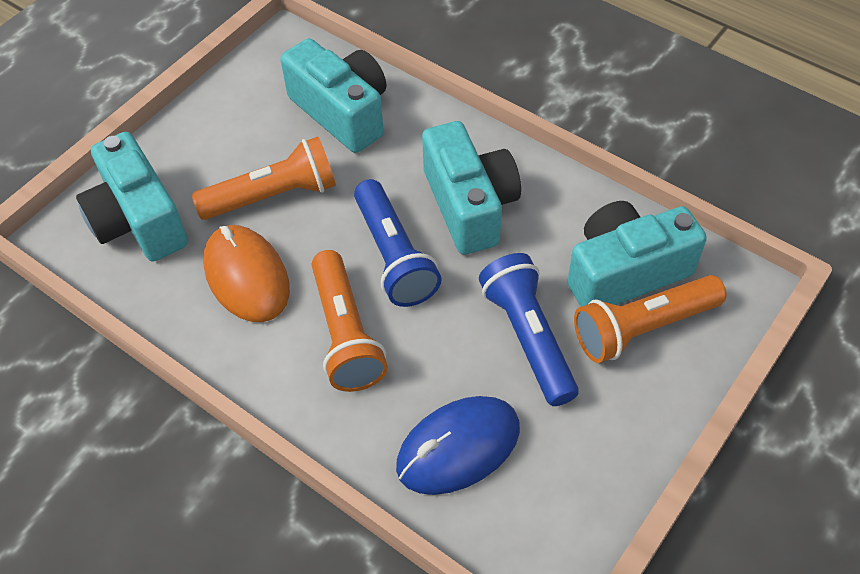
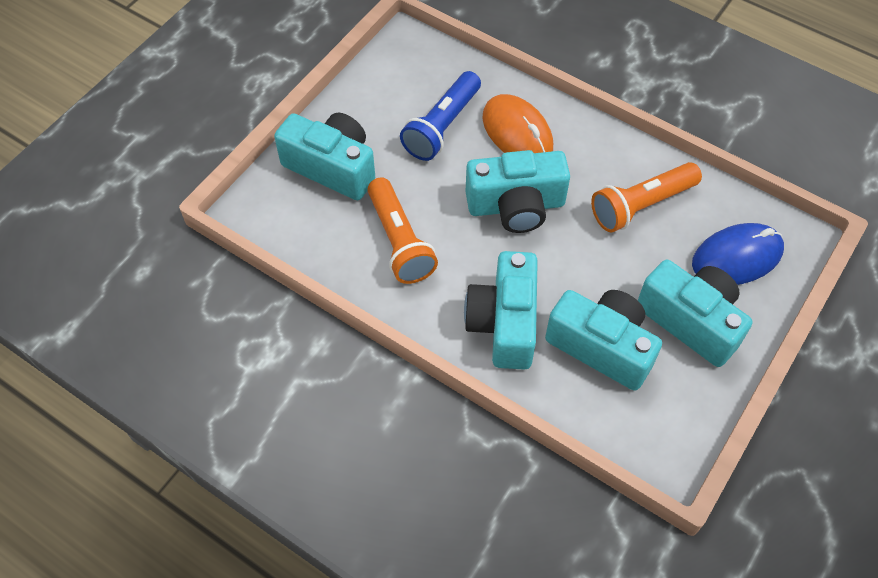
blue flashlight: [354,179,442,307] [479,253,579,406] = 2 -> [400,71,481,161] = 1
orange flashlight: [192,137,336,220] [312,250,388,392] [574,275,727,363] = 3 -> [368,177,438,284] [591,162,702,232] = 2
turquoise camera: [76,132,188,262] [280,38,386,153] [422,121,521,255] [567,201,707,307] = 4 -> [274,113,375,200] [464,251,538,370] [466,150,570,233] [545,290,662,391] [638,260,753,367] = 5

